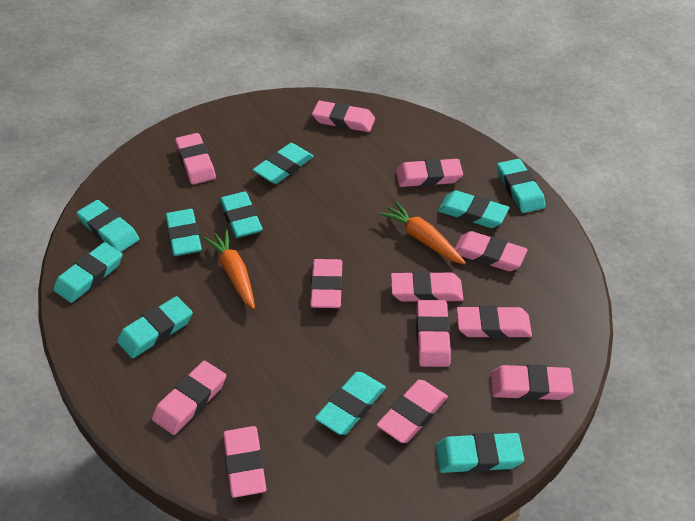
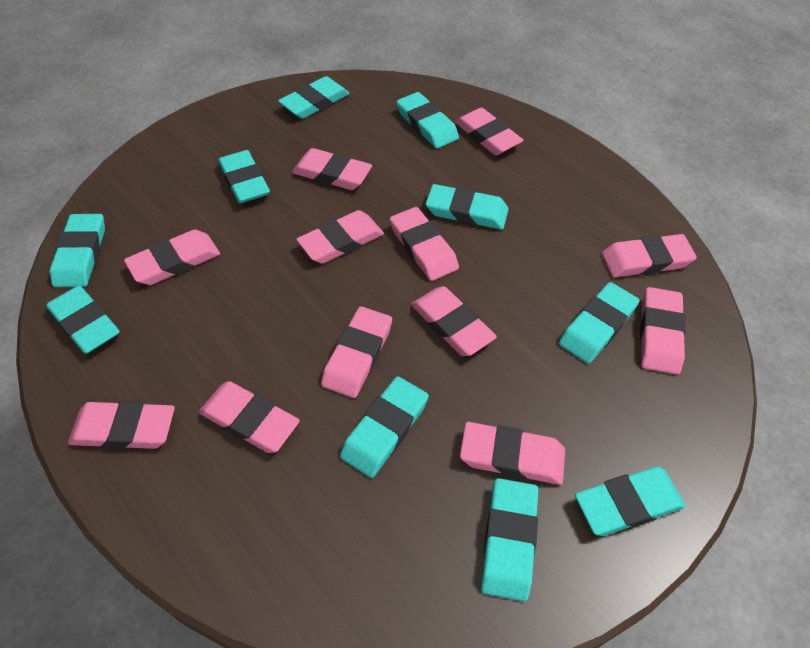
orange carrot: [203,229,255,309] [379,201,466,264] = 2 -> none = 0

